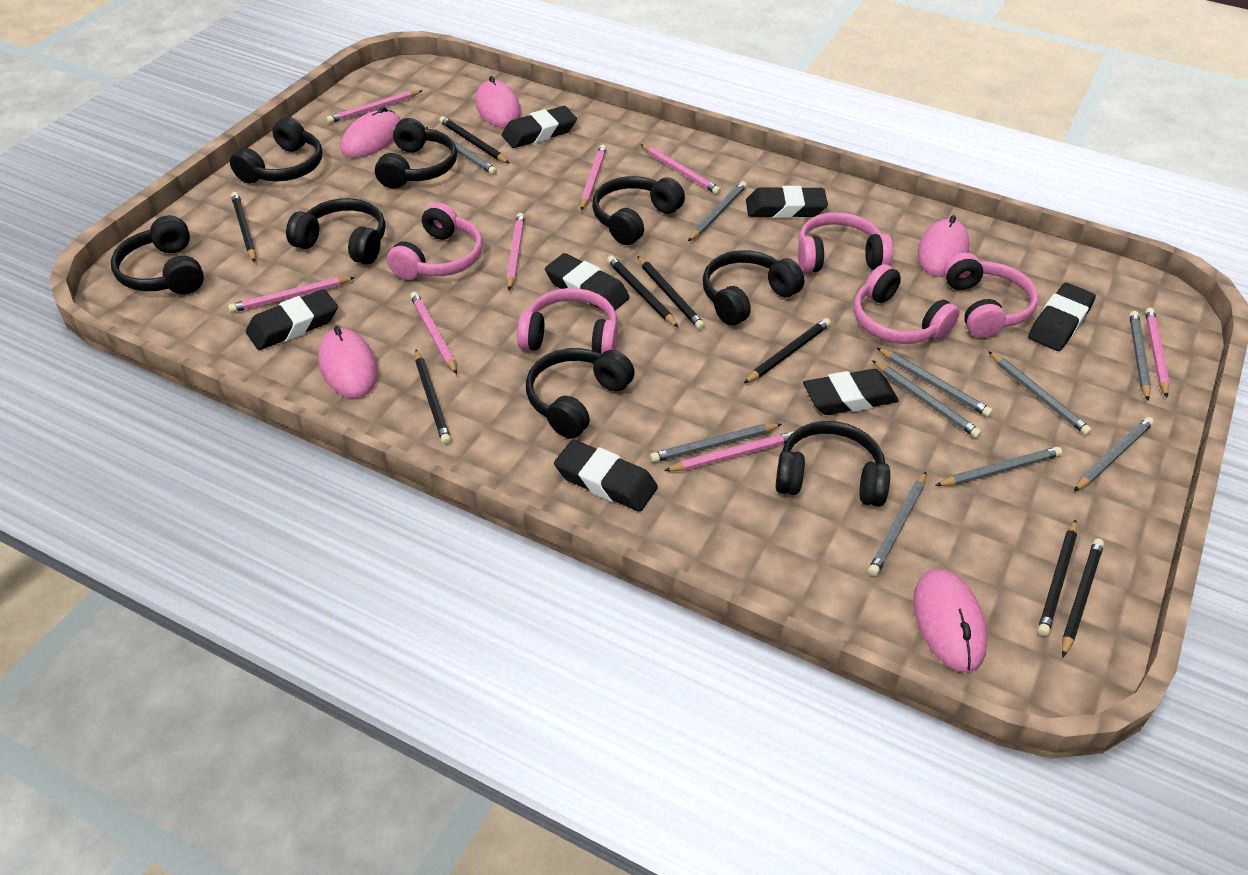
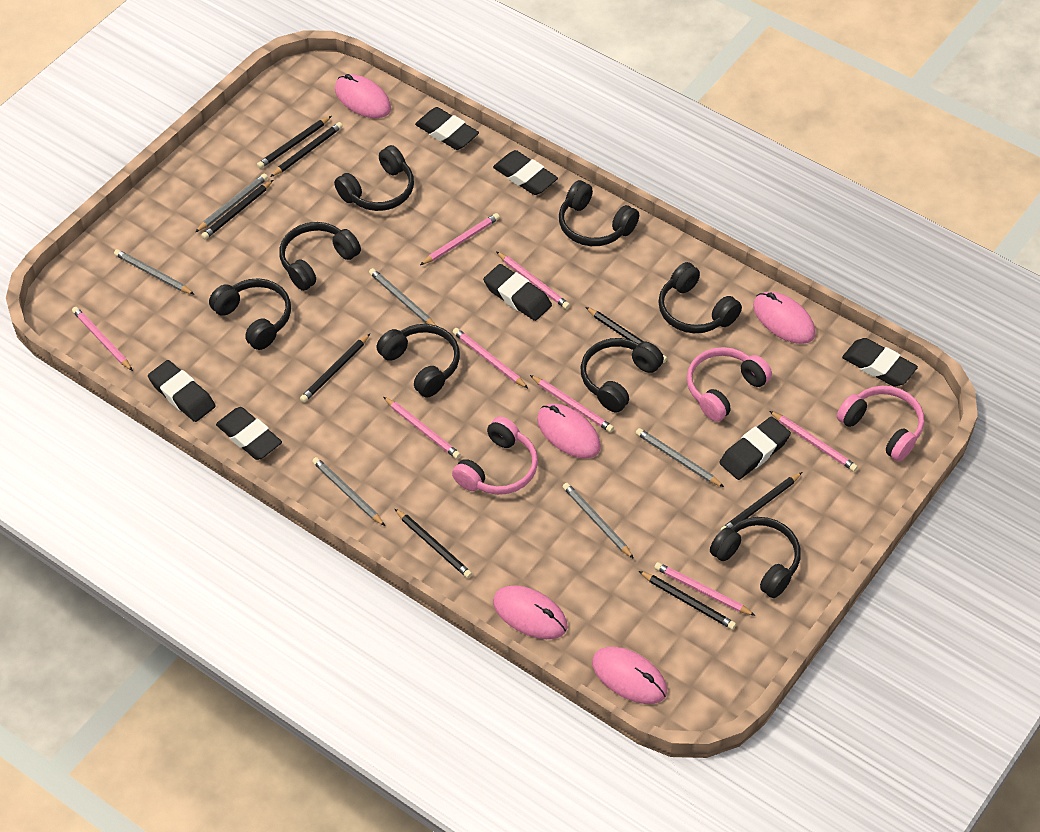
grey pencil: [426,127,497,175] [650,424,782,463] [688,181,747,241] [868,472,926,576] [872,360,982,438] [876,347,993,417] [935,447,1062,486] [988,351,1092,436] [1074,417,1154,491] [1129,311,1151,401] = 10 -> [114,249,194,294] [195,173,268,232] [312,457,385,526] [369,268,436,325] [563,483,634,559] [636,428,724,487] = 6
pink headphones: [387,203,483,280] [517,288,618,354] [798,212,893,273] [854,264,960,344] [943,253,1038,338] = 5 -> [452,416,538,495] [687,347,772,422] [837,386,924,461] = 3

